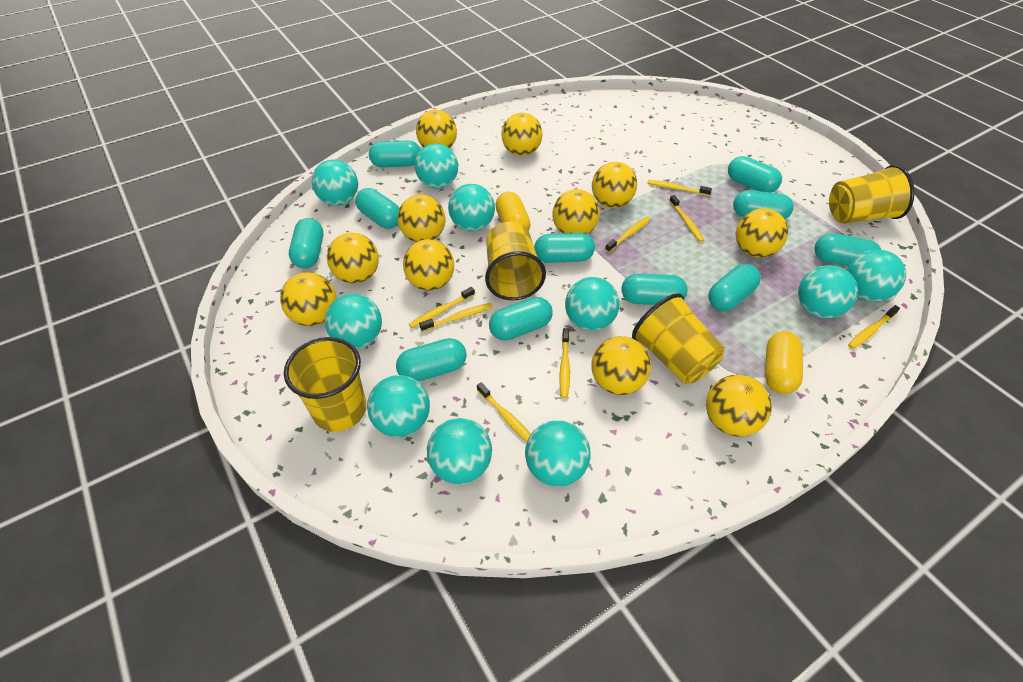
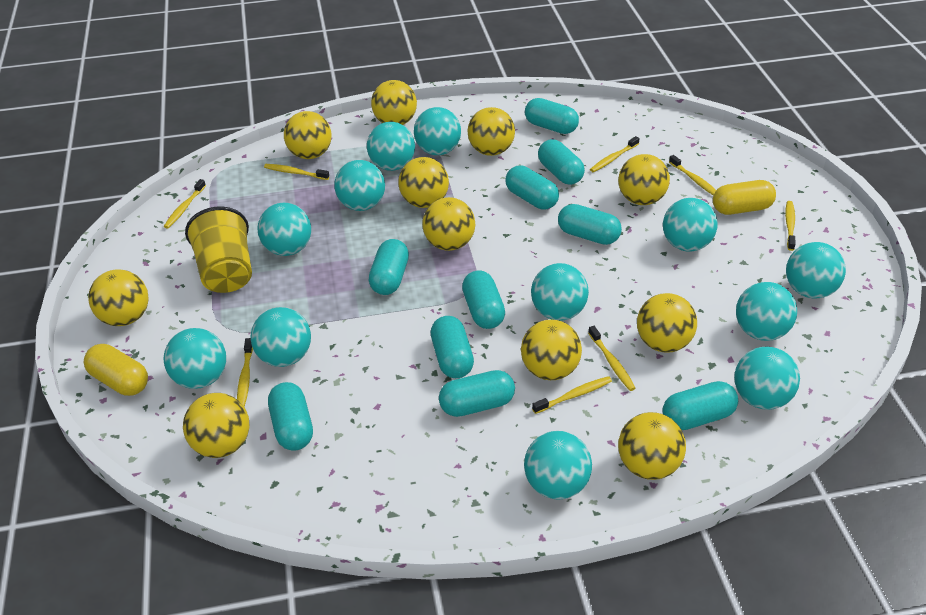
turquoise ball: [312,160,358,206] [325,294,382,349] [367,375,430,437] [415,144,458,189] [427,418,492,484] [448,184,495,232] [525,420,590,487] [565,277,619,331] [798,265,858,318] [847,250,906,302] = 10 -> [163,328,226,389] [250,307,311,367] [258,203,311,256] [335,160,385,211] [367,122,415,171] [414,107,461,155] [524,431,592,500] [531,263,589,320] [663,198,718,252] [734,347,800,410] [736,282,797,341] [786,242,846,298] = 12
turquoise capsule: [289,218,323,268] [355,188,399,229] [369,140,421,168] [396,338,467,382] [489,297,553,341] [534,233,595,263] [622,274,688,305] [708,264,761,311] [728,156,782,192] [733,190,794,219] [814,233,881,266] = 11 -> [268,382,313,451] [368,239,409,295] [431,316,474,378] [439,370,515,417] [462,270,505,329] [506,166,559,209] [525,98,579,134] [538,139,585,185] [558,204,622,245] [663,381,738,430] = 10
yellow cup: [284,337,367,432] [485,222,546,301] [632,293,725,384] [829,165,915,224] = 4 -> [185,206,252,293] = 1

